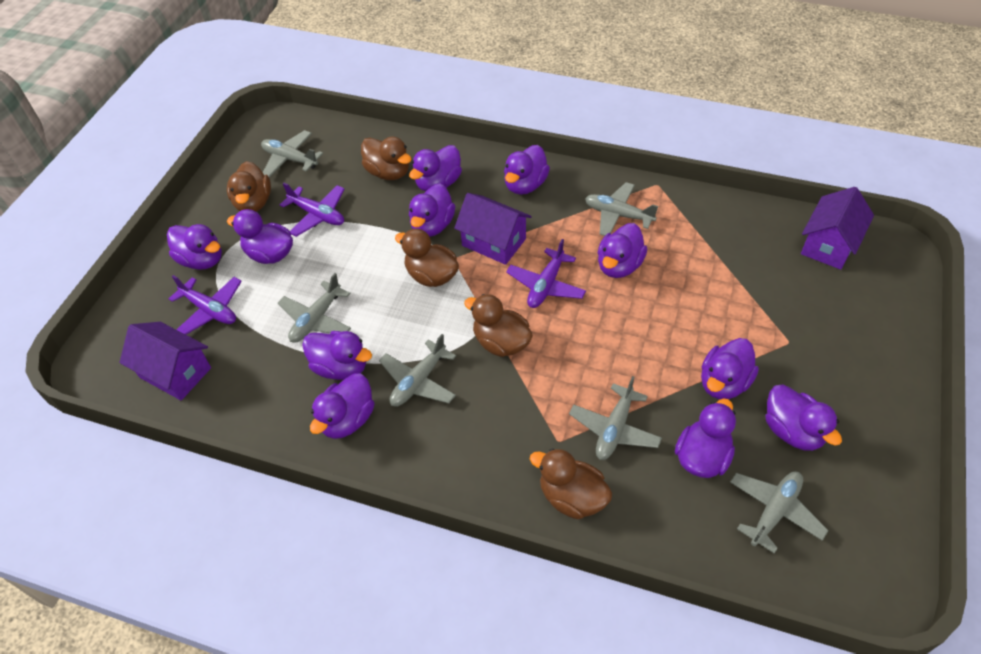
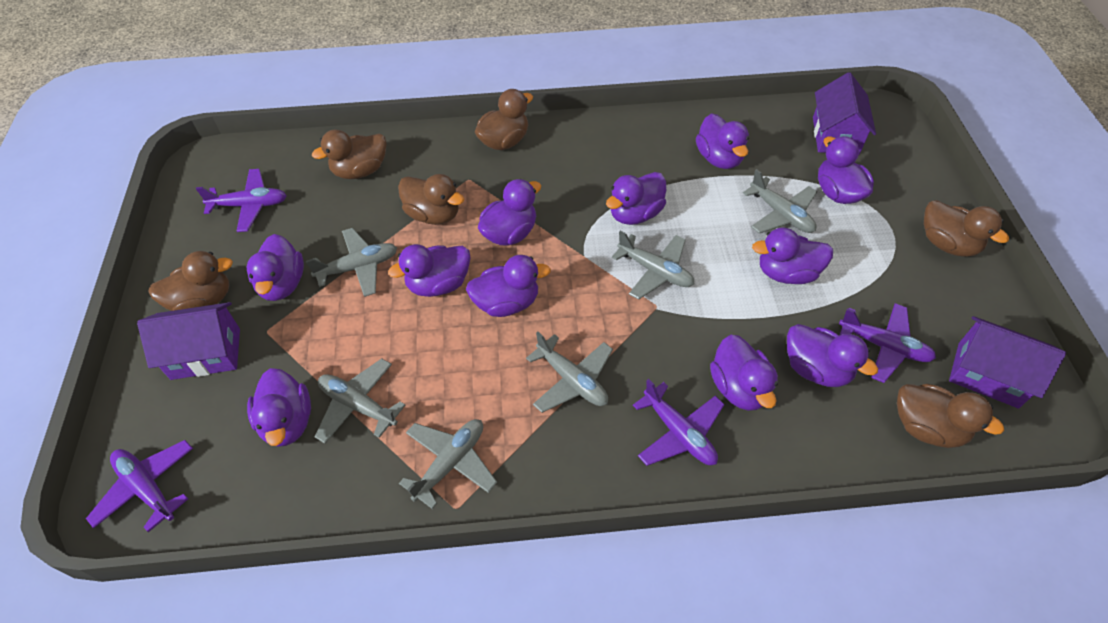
brown duck: [227,161,271,212] [361,136,412,180] [395,229,459,287] [464,294,533,357] [530,448,612,519] = 5 -> [148,251,233,311] [312,130,386,179] [398,174,464,225] [475,89,533,150] [897,384,1004,448] [924,200,1009,257] = 6
purple plane: [169,275,242,335] [280,183,345,237] [506,239,586,308] = 3 -> [86,440,193,532] [196,169,287,232] [633,379,725,466] [839,303,936,383] = 4

